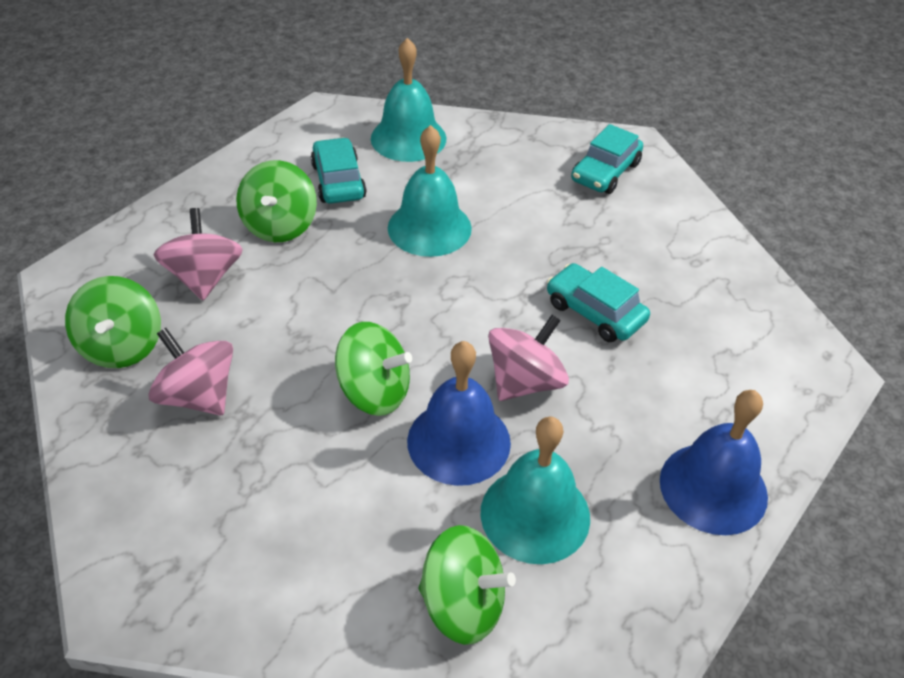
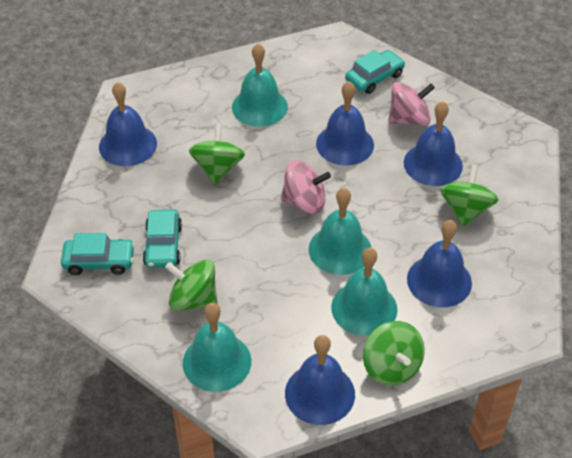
blue bell: [407,341,511,486] [660,390,768,535] = 2 -> [99,82,157,166] [285,335,355,425] [316,81,374,166] [404,101,463,186] [407,220,472,307] = 5
pink spinning top: [148,328,233,415] [154,208,243,300] [488,315,569,401] = 3 -> [281,160,331,214] [388,82,435,126] = 2
turquoise bell: [371,38,447,162] [388,125,472,257] [481,417,590,564] = 3 -> [183,303,251,392] [232,44,288,127] [309,188,371,275] [331,248,398,336] = 4

